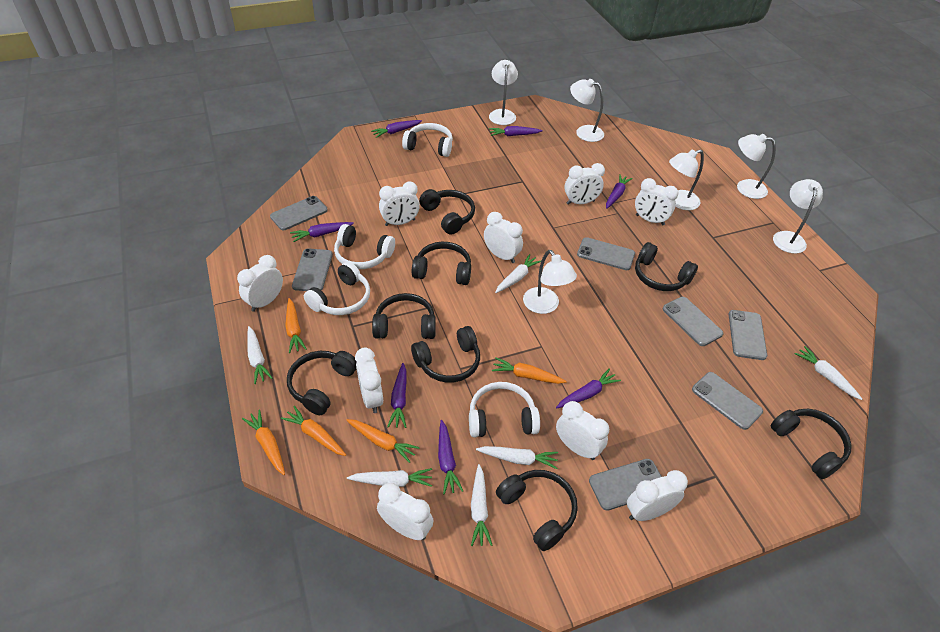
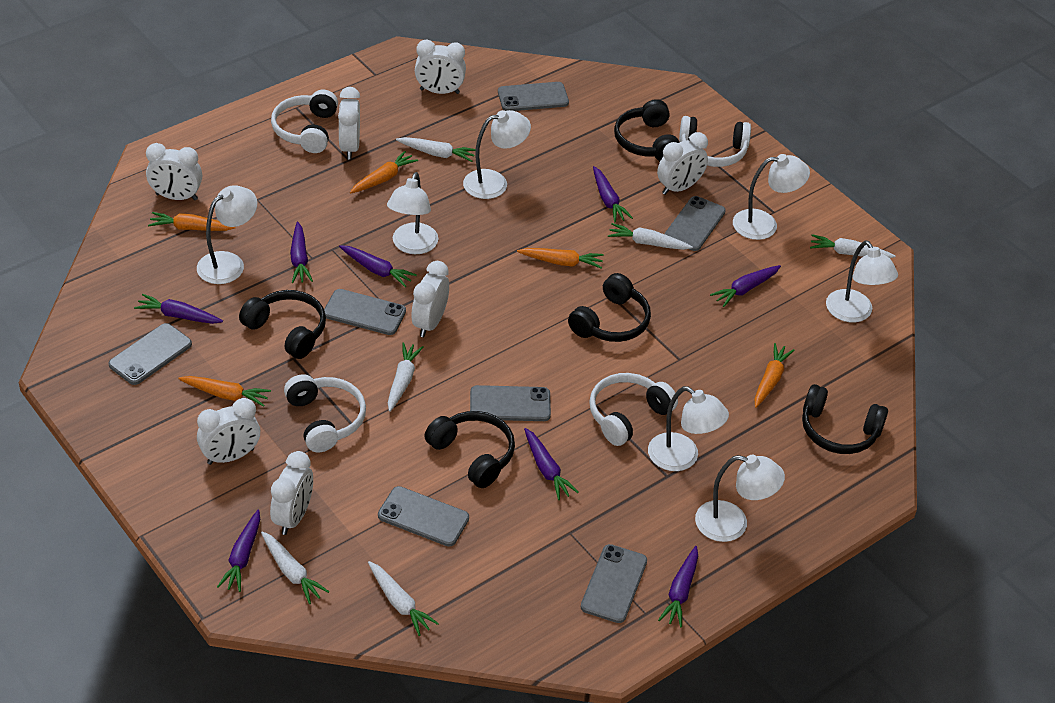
black headphones: [287,351,357,415] [372,293,436,339] [411,326,480,383] [412,242,471,285] [419,189,475,235] [496,470,578,551] [635,242,698,291] [771,409,852,479] = 8 -> [239,290,326,359] [424,411,515,488] [568,273,651,342] [614,99,680,161] [802,384,888,454] = 5
purple carrot: [290,222,354,242] [371,120,422,138] [387,363,407,428] [438,420,463,495] [489,126,542,136] [556,368,621,408] [606,174,633,209] = 7 -> [134,294,223,324] [217,510,260,592] [290,222,313,283] [339,245,417,287] [524,428,579,500] [593,166,633,223] [658,546,698,628] [710,265,781,307] = 8
white clock: [237,255,283,312] [355,347,383,413] [377,483,433,540] [379,181,420,226] [484,212,523,263] [556,401,609,460] [564,163,605,205] [627,470,688,521] [635,178,679,225] = 9 -> [146,143,202,200] [197,398,260,465] [270,451,313,535] [338,87,360,160] [412,261,449,338] [415,40,466,94] [657,132,708,195] = 7
white lamp: [489,60,518,125] [523,250,577,314] [570,79,604,142] [669,149,704,210] [737,134,776,199] [773,179,823,254] = 6 -> [197,186,257,284] [387,172,438,254] [463,110,531,199] [648,386,729,471] [695,455,785,542] [733,154,810,240] [826,241,898,322] = 7

